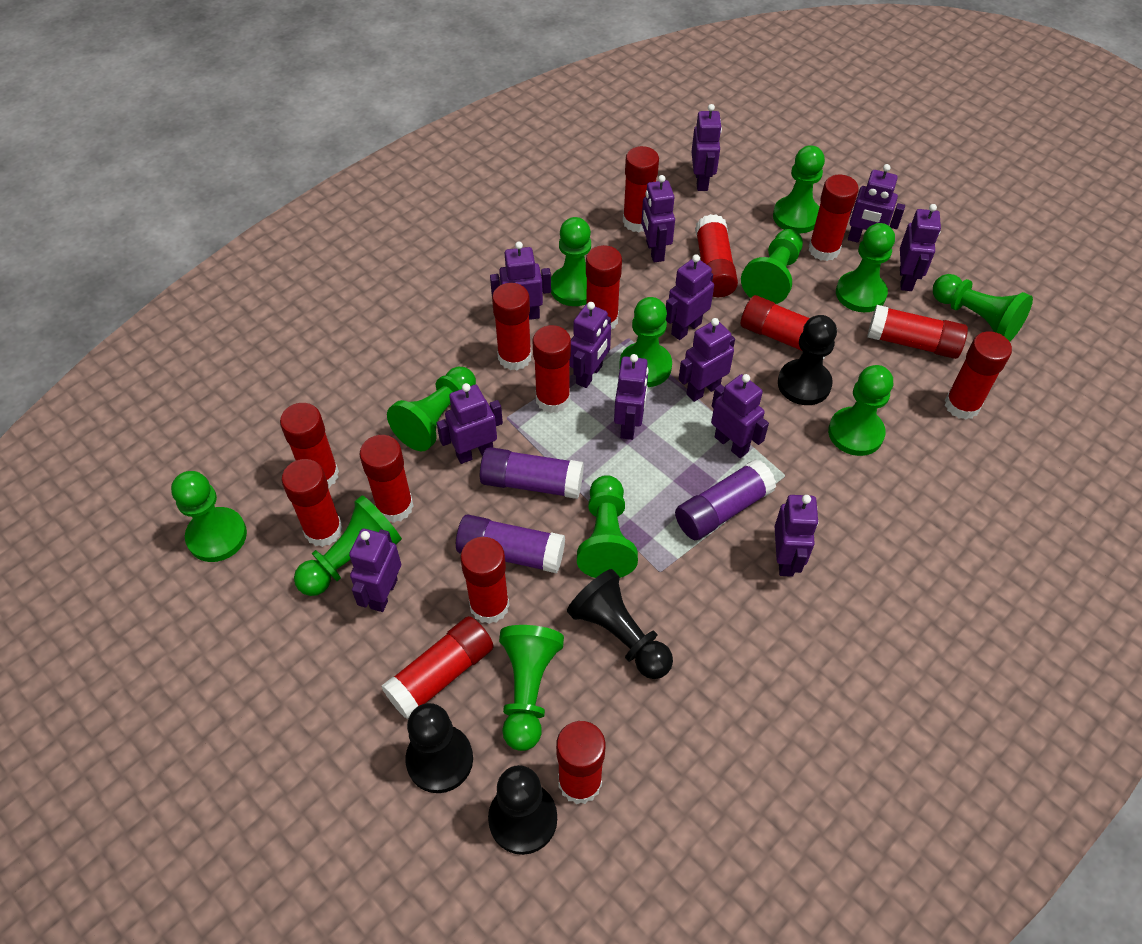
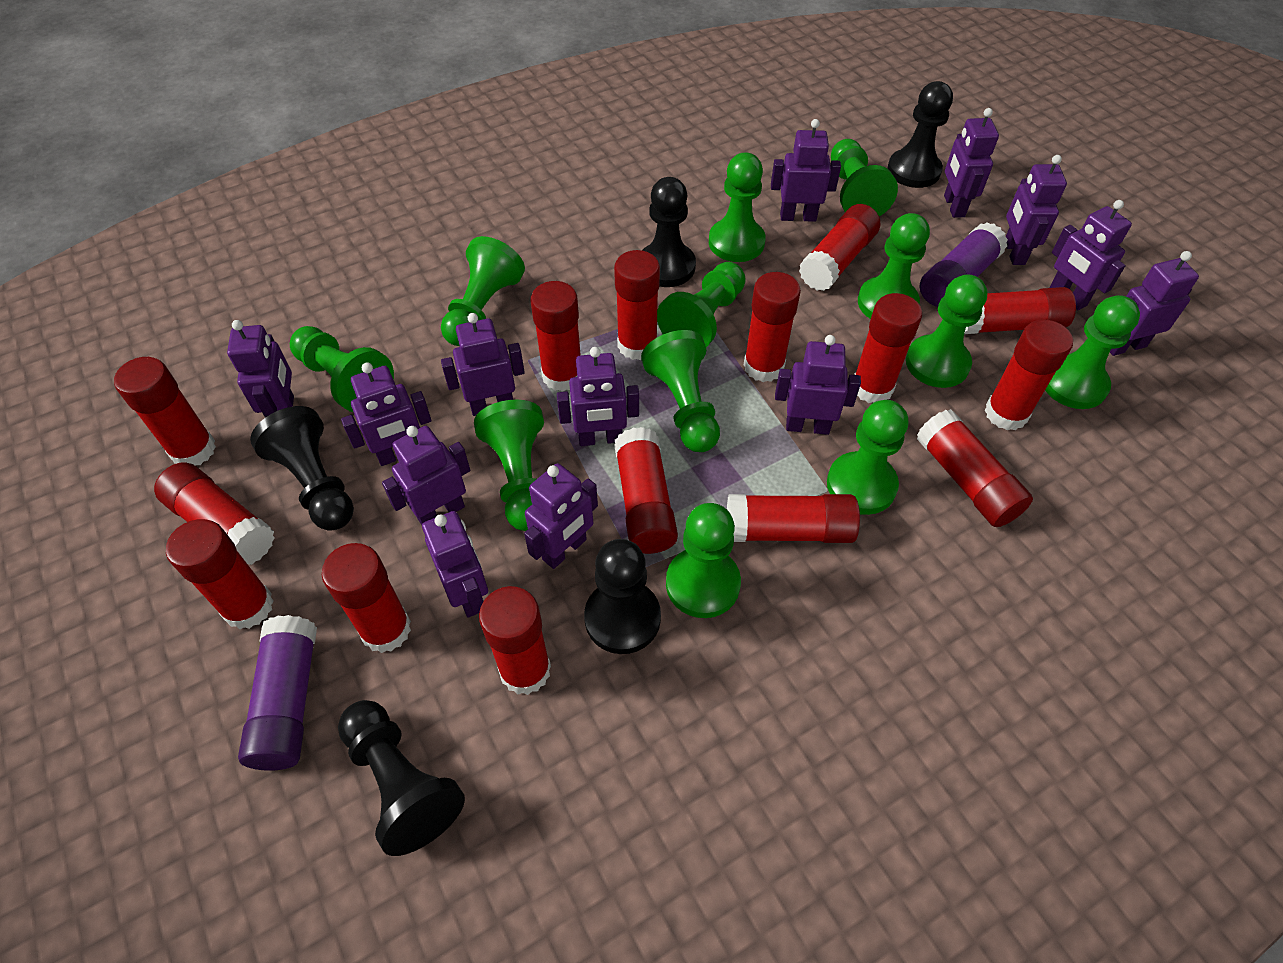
black pawn: [405,703,473,793] [488,765,557,855] [567,569,673,679] [778,315,837,405] = 4 -> [250,406,354,531] [338,700,465,856] [584,539,661,654] [642,177,696,287] [887,81,953,188] = 5
purple glue stick: [456,514,565,573] [480,447,584,499] [675,459,776,540] = 3 -> [238,615,317,771] [920,222,1008,307] = 2

